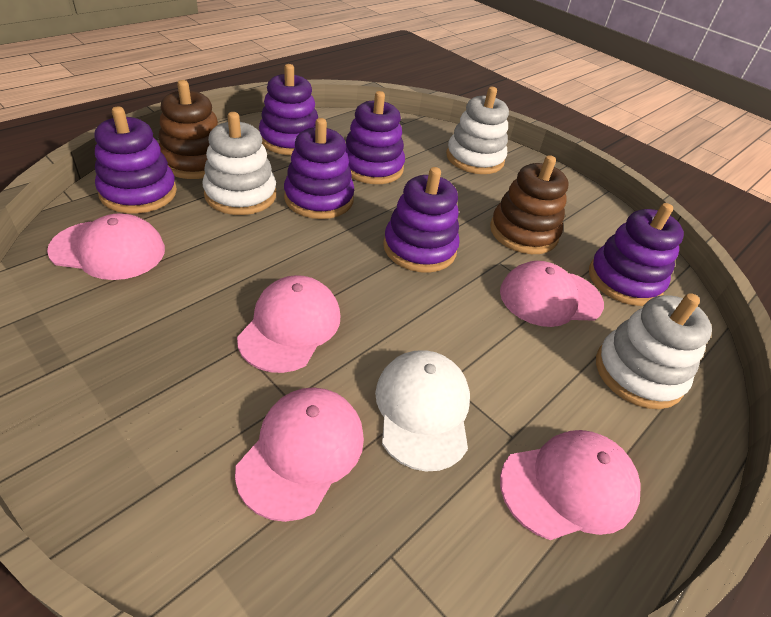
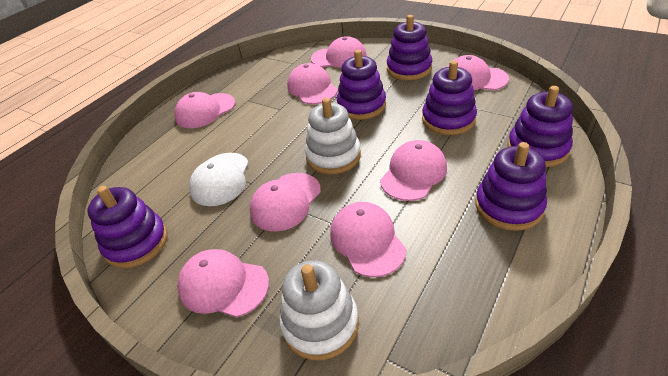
brown stacking toy: [159,80,218,179] [490,155,568,254] = 2 -> none = 0
pink cap: [47,214,165,280] [235,387,364,522] [237,275,340,373] [500,261,604,327] [500,430,640,540] = 5 -> [174,92,235,128] [177,249,269,317] [250,173,321,232] [287,63,338,104] [311,36,367,68] [330,202,406,277] [380,140,447,201] [447,55,509,90] = 8
white stacking toy: [202,112,276,215] [446,87,509,174] [596,293,712,409] = 3 -> [279,260,359,360] [305,98,361,174] = 2

